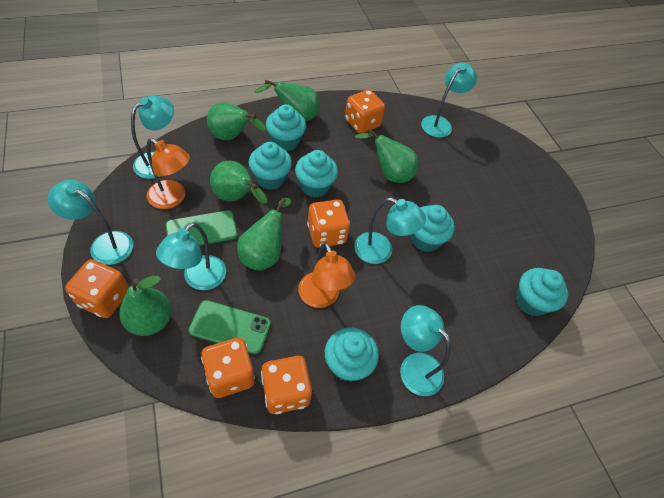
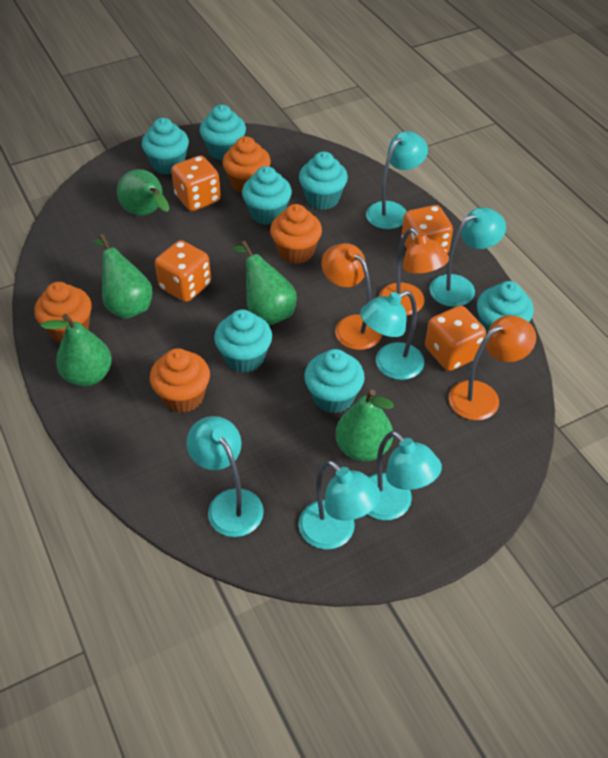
green pear: [120,276,172,336] [207,102,267,140] [210,161,267,203] [237,198,291,271] [254,80,320,121] [355,129,418,183] = 6 -> [40,314,112,386] [94,234,153,319] [117,169,169,216] [233,241,297,325] [335,389,394,462] = 5
green phone: [166,210,237,246] [189,300,271,354] = 2 -> none = 0
orange cupcake: none = 0 -> [34,282,92,342] [150,348,210,413] [222,136,271,193] [270,204,322,264] = 4
orange dice: [65,260,129,318] [201,338,255,398] [261,356,312,414] [307,200,350,248] [345,90,385,134] = 5 -> [155,240,211,302] [171,156,221,211] [401,205,453,254] [425,306,486,371] = 4
orange lamp: [147,138,190,209] [298,242,355,308] = 2 -> [321,243,382,350] [379,228,449,316] [449,315,536,420] = 3
turquoise cupcake: [249,142,292,190] [266,104,306,151] [295,150,338,198] [325,328,379,382] [411,205,455,252] [516,268,568,316] = 6 -> [142,118,189,175] [200,104,246,161] [214,309,272,373] [242,166,292,225] [299,151,348,210] [304,349,365,413] [477,281,534,335] = 7

